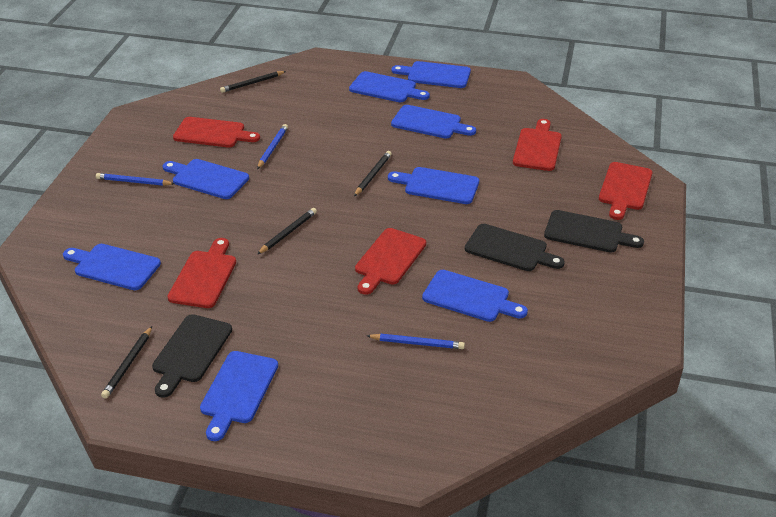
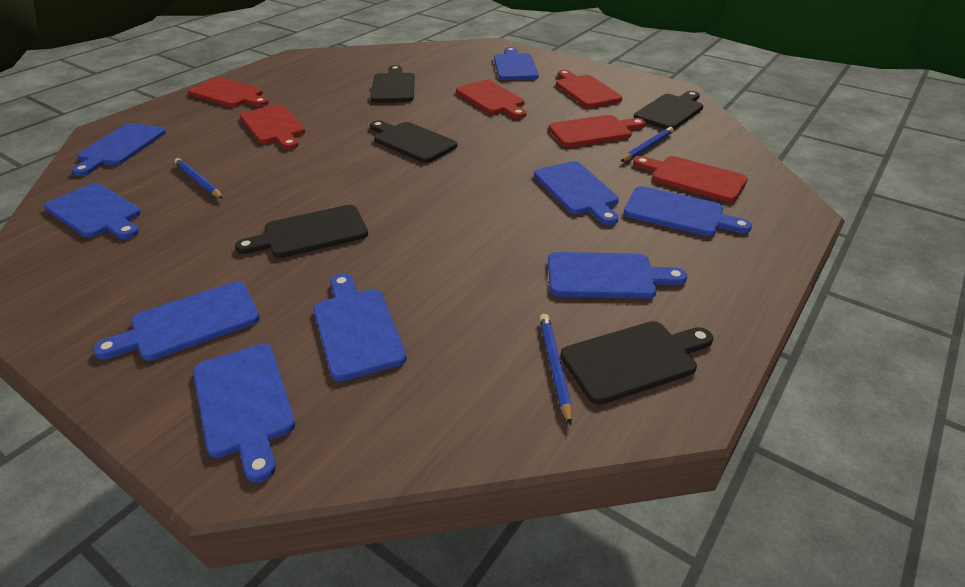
black cutting board: [152,314,232,398] [465,224,565,271] [544,210,644,253] = 3 -> [235,205,368,258] [370,65,415,103] [370,120,457,163] [560,321,713,405] [634,91,703,130] = 5
black pencil: [101,326,152,398] [220,71,286,93] [257,208,317,254] [354,151,392,196] = 4 -> none = 0
blue cutting board: [63,244,161,290] [163,159,249,199] [200,351,278,441] [349,71,430,102] [388,167,479,204] [391,105,476,138] [392,61,471,88] [422,270,528,322] = 8 -> [44,183,141,239] [72,123,166,176] [93,281,260,361] [193,344,295,483] [314,274,407,381] [494,47,539,80] [534,161,619,225] [548,252,687,299] [623,186,752,236] = 9
red cutting board: [167,238,236,308] [173,117,260,147] [355,228,426,295] [513,119,562,171] [599,162,652,220] = 5 -> [188,78,269,107] [240,104,306,150] [456,80,526,118] [548,115,646,147] [556,70,622,108] [633,156,748,202] = 6

